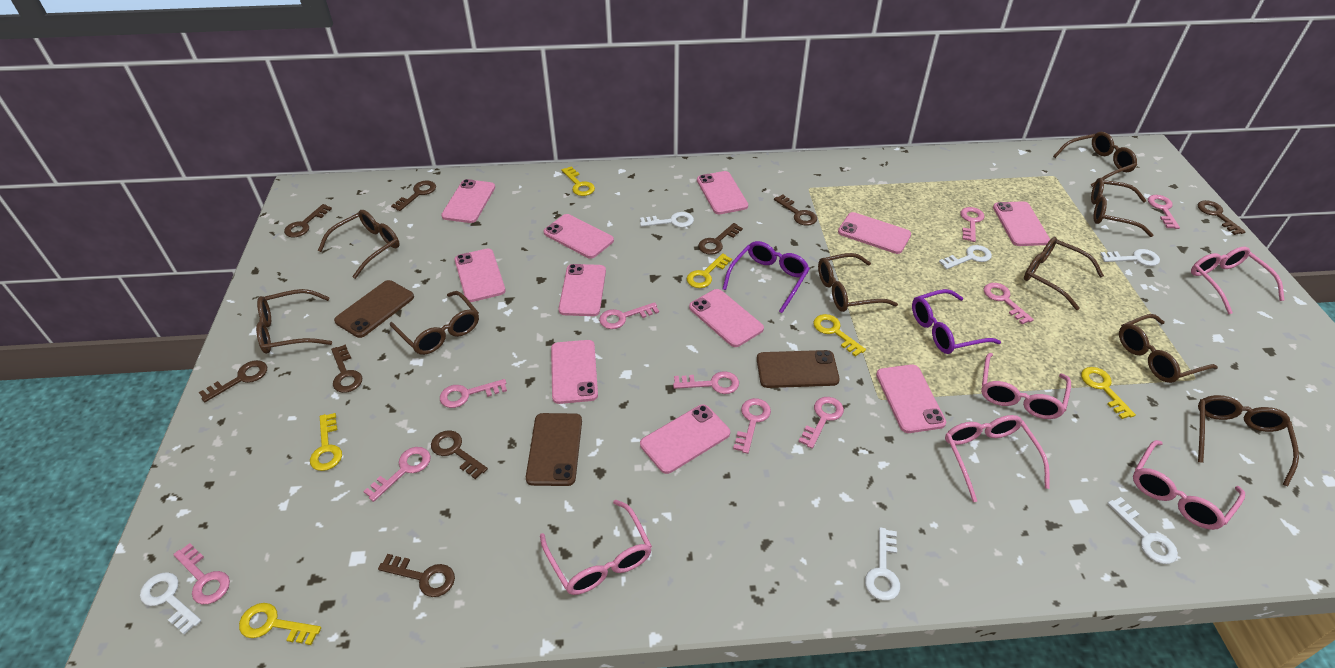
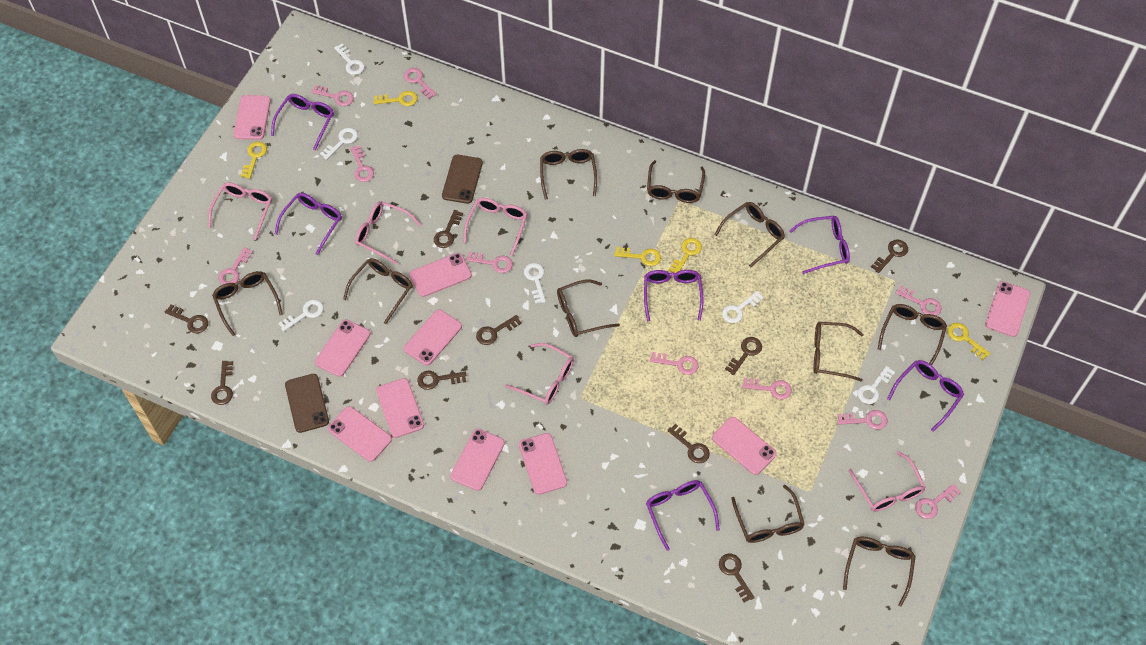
brown glasses: [256,289,332,354] [318,210,399,279] [390,291,479,355] [818,253,898,312] [1024,237,1104,310] [1053,132,1137,187] [1091,178,1154,237] [1119,314,1218,383] [1198,395,1299,486] = 9 -> [212,271,283,336] [343,258,413,324] [540,149,597,200] [557,279,620,337] [647,160,705,203] [714,202,785,267] [731,485,805,543] [813,322,864,382] [843,537,916,607] [877,304,947,365] = 10
brown phone: [334,280,414,338] [526,413,582,486] [757,350,840,388] = 3 -> [285,374,329,433] [442,155,483,204] = 2
pink phone: [441,179,495,223] [454,249,506,302] [544,214,614,258] [551,340,598,404] [559,264,606,316] [640,404,730,474] [689,289,764,347] [697,171,748,214] [838,212,911,254] [876,364,946,433] [993,201,1050,246] = 11 -> [233,95,271,140] [315,319,370,377] [328,406,392,462] [376,378,424,438] [404,309,462,366] [410,253,472,297] [450,429,505,491] [519,433,567,495] [712,417,777,475] [985,281,1030,337] = 10
purple glasses: [723,241,810,313] [912,289,1001,354] = 2 -> [271,94,334,151] [275,193,342,255] [644,270,704,321] [646,480,720,551] [789,216,850,274] [887,360,964,432] = 6
yellow key: [239,603,321,645] [310,413,342,471] [561,166,595,196] [687,253,732,288] [813,314,866,357] [1081,367,1136,419] = 6 -> [241,142,267,179] [373,91,418,106] [614,247,661,266] [669,238,702,273] [947,323,990,360] = 5

